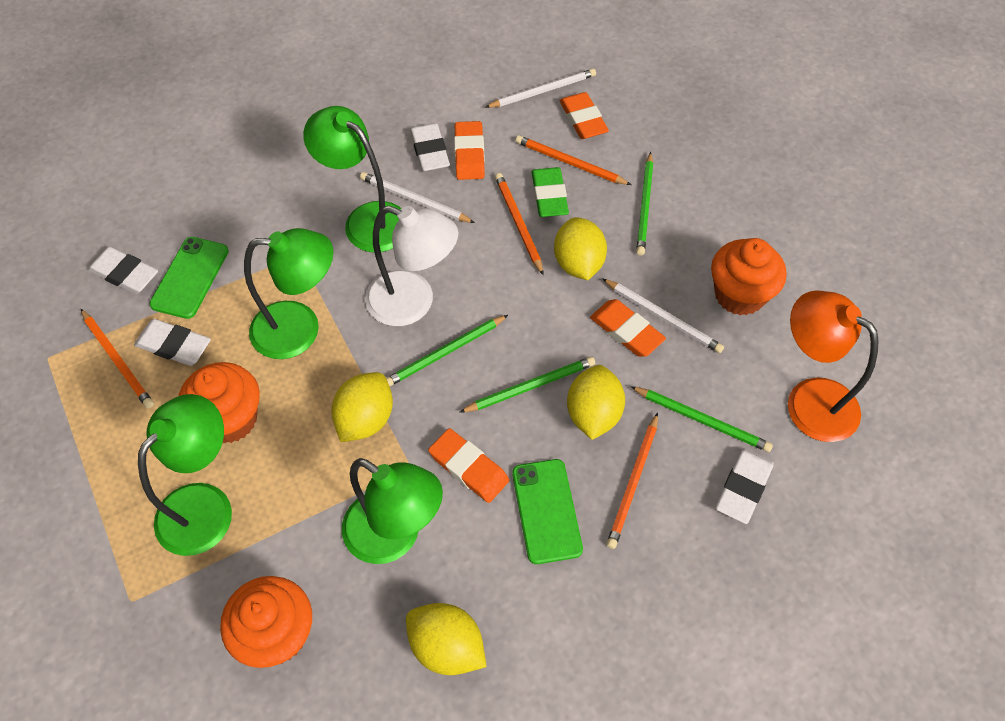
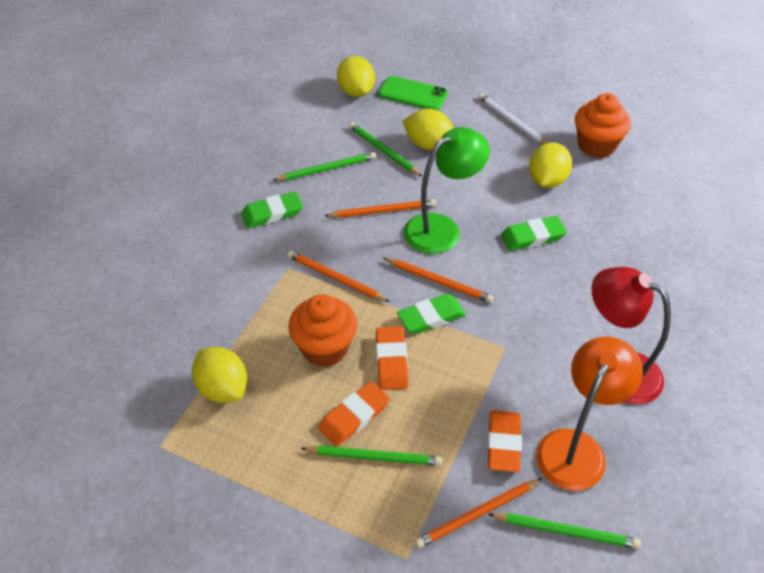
green eraser: [532,167,569,217] = 1 -> [241,192,303,228] [397,294,466,334] [501,216,567,251] = 3
green lamp: [138,394,232,556] [244,228,333,359] [303,106,402,252] [342,458,443,564] = 4 -> [404,127,490,254] = 1
green phone: [149,237,229,319] [512,459,583,564] = 2 -> [378,76,448,110] = 1
orange cupcake: [179,362,260,443] [220,576,312,668] [711,238,787,315] = 3 -> [288,294,357,367] [575,93,631,158] = 2
orange eraser: [428,428,509,503] [454,121,485,180] [560,92,609,139] [590,299,666,357] = 4 -> [318,381,390,446] [376,326,409,390] [488,410,522,472] = 3
red lamp: none = 0 -> [592,267,671,404] = 1
white eraser: [88,247,158,294] [134,319,211,366] [410,123,450,172] [716,448,774,524] = 4 -> none = 0
white lamp: [365,206,458,326] = 1 -> none = 0
white pencil: [360,172,475,223] [485,68,596,108] [602,278,724,353] = 3 -> [478,93,548,145] = 1

